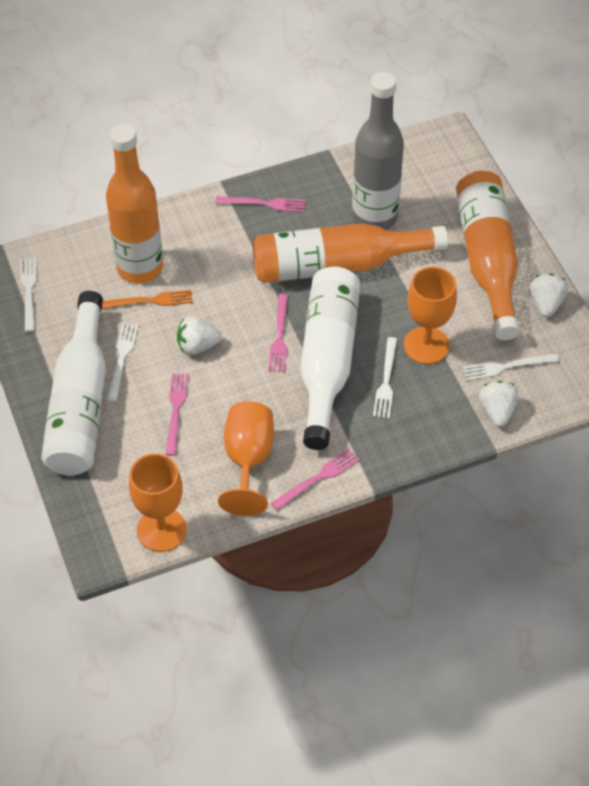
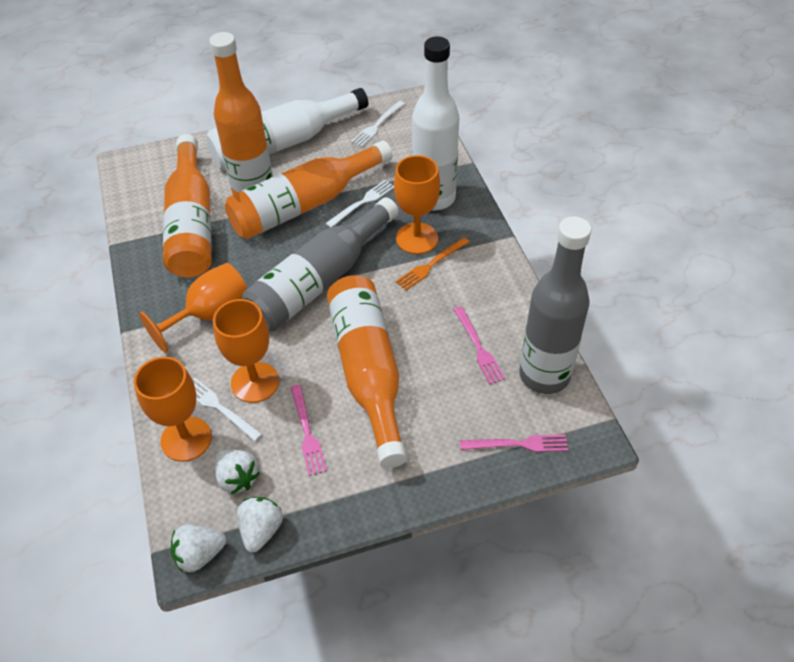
grey bottle: [352,72,404,230] = 1 -> [242,197,399,331] [519,216,591,394] = 2
orange bottle: [106,124,163,284] [253,223,448,283] [456,171,520,340] = 3 -> [163,134,212,277] [209,32,273,195] [225,140,392,239] [327,275,407,468] = 4
orange goblet: [129,453,187,552] [218,401,274,516] [404,267,457,364] = 3 -> [134,357,212,462] [139,263,248,353] [213,299,279,403] [394,155,440,254] = 4
pink fork: [165,373,189,456] [216,196,306,212] [268,294,288,372] [271,449,359,510] = 4 -> [290,384,327,476] [453,306,505,385] [460,434,568,452] = 3
white fork: [20,258,37,332] [107,323,138,402] [373,337,397,419] [463,353,559,381] = 4 -> [193,378,262,442] [325,180,394,228] [351,101,405,147] = 3

